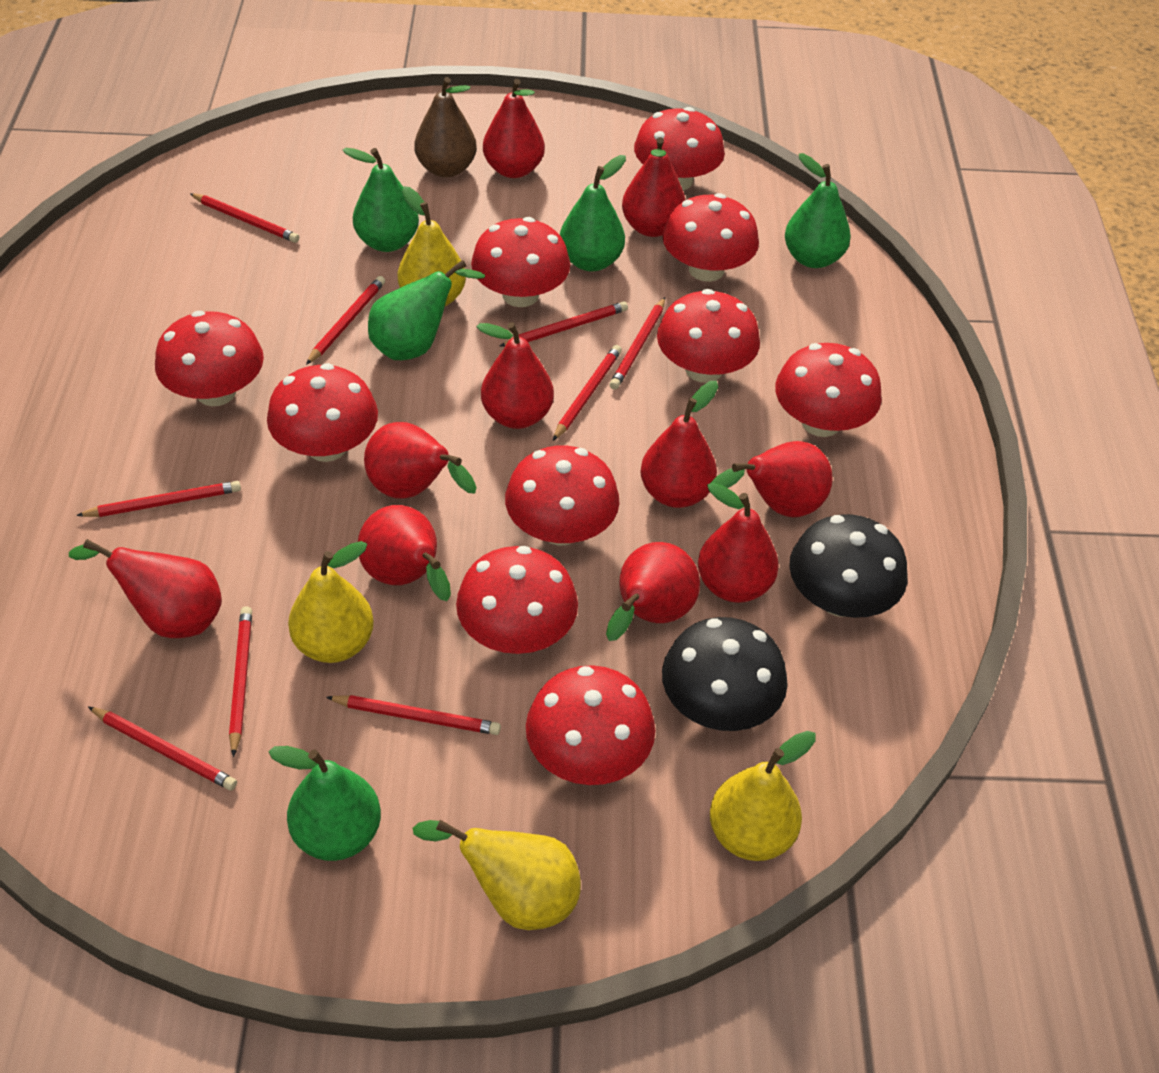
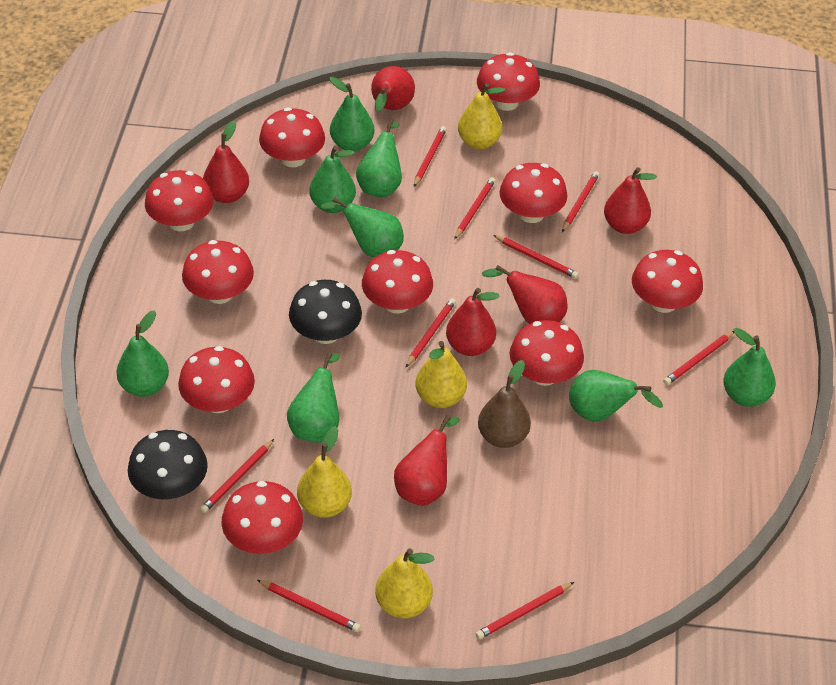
green pear: [268,746,381,861] [343,148,419,252] [368,260,485,360] [560,155,626,271] [785,153,851,268] = 5 -> [116,310,169,397] [287,352,340,443] [309,146,356,213] [321,197,404,258] [330,77,375,151] [356,119,402,197] [569,370,663,422] [723,328,776,407] = 8
red pear: [69,539,222,638] [358,505,451,601] [364,422,477,499] [476,322,554,429] [483,79,545,178] [606,542,700,641] [622,137,686,237] [640,381,718,508] [698,482,779,603] [711,441,833,517] = 10 -> [203,121,249,203] [371,66,415,112] [394,415,460,506] [446,288,500,356] [482,265,568,324] [604,167,657,234] = 6

